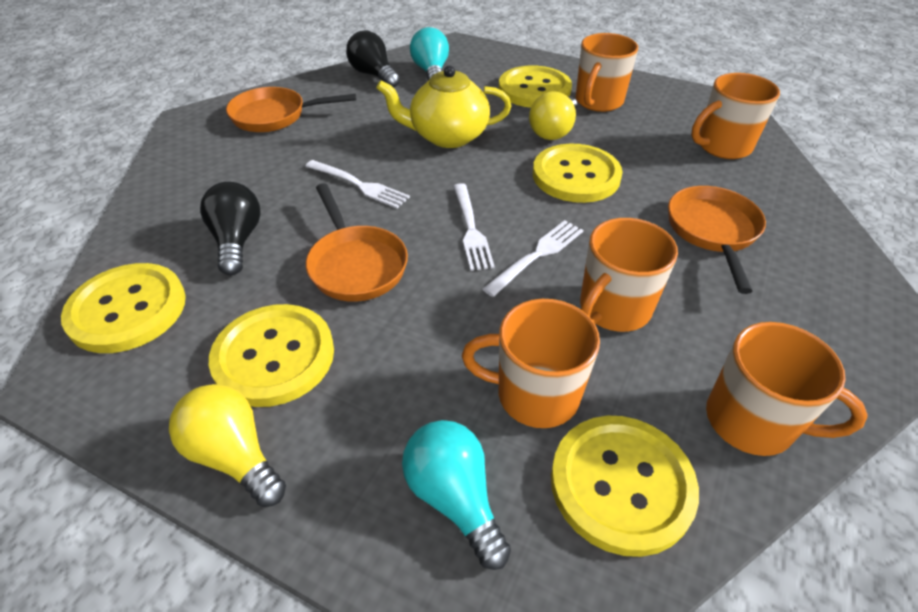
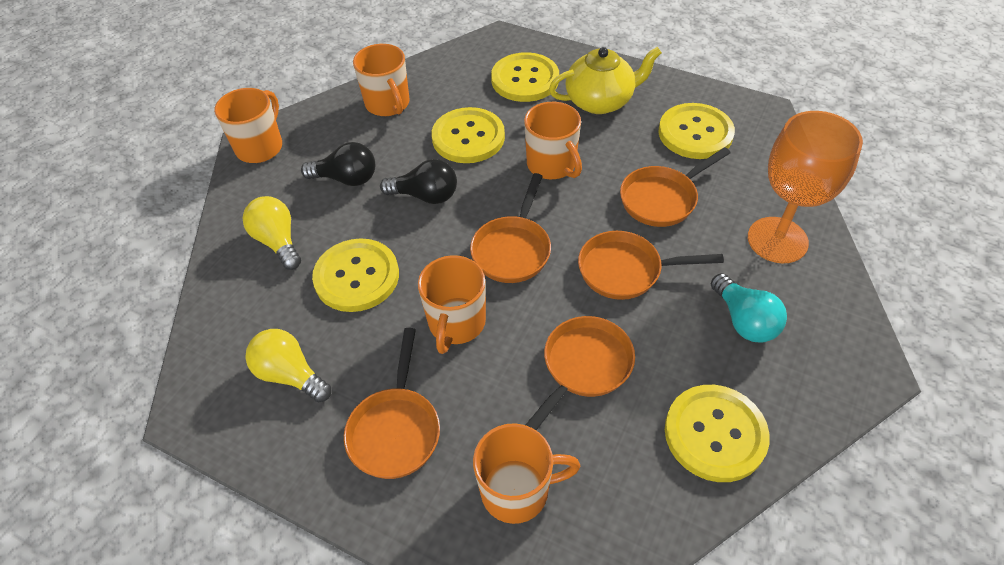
orange goblet: none = 0 -> [748,111,863,263] = 1
orange pan: [226,87,356,132] [306,183,408,301] [668,186,766,294] = 3 -> [344,328,440,479] [470,173,551,283] [526,316,635,430] [578,231,724,300] [620,147,730,227] = 5
turquoise light bulb: [402,420,511,570] [410,27,449,81] = 2 -> [711,273,787,343] = 1
white fork: [305,160,410,208] [453,183,495,271] [483,220,583,297] = 3 -> none = 0

